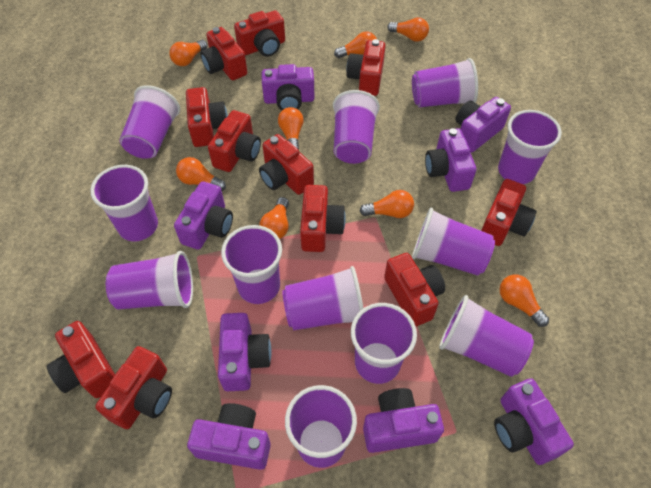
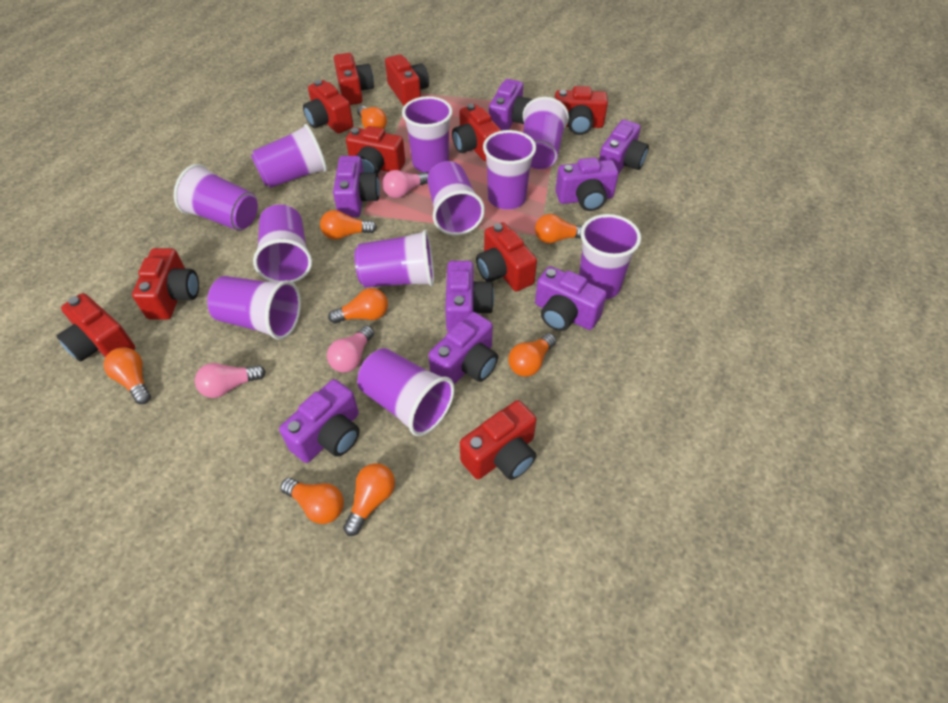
pink light bulb: none = 0 -> [195,363,266,398] [327,325,374,372] [382,170,428,198] = 3
purple cup: [90,165,158,242] [106,251,193,309] [119,85,180,159] [221,225,282,304] [282,266,363,330] [285,385,357,468] [333,90,380,164] [351,303,417,384] [412,58,478,107] [412,208,495,276] [439,295,534,377] [498,110,562,184] = 12 -> [174,164,258,231] [207,276,301,340] [251,124,327,188] [253,204,312,283] [355,230,434,288] [357,348,455,436] [402,96,453,173] [427,161,485,235] [483,130,536,210] [523,97,569,169] [579,214,641,300] = 11
red camera: [47,321,115,398] [95,346,172,429] [186,87,228,147] [200,27,247,81] [208,110,261,172] [234,10,285,57] [259,134,314,195] [300,185,346,252] [346,39,386,96] [384,253,445,327] [481,179,536,246] = 11 -> [57,293,135,362] [132,248,199,320] [303,80,353,134] [334,53,374,105] [346,126,405,174] [385,54,429,106] [452,104,501,161] [460,400,537,480] [476,222,537,291] [555,86,608,135] = 10

